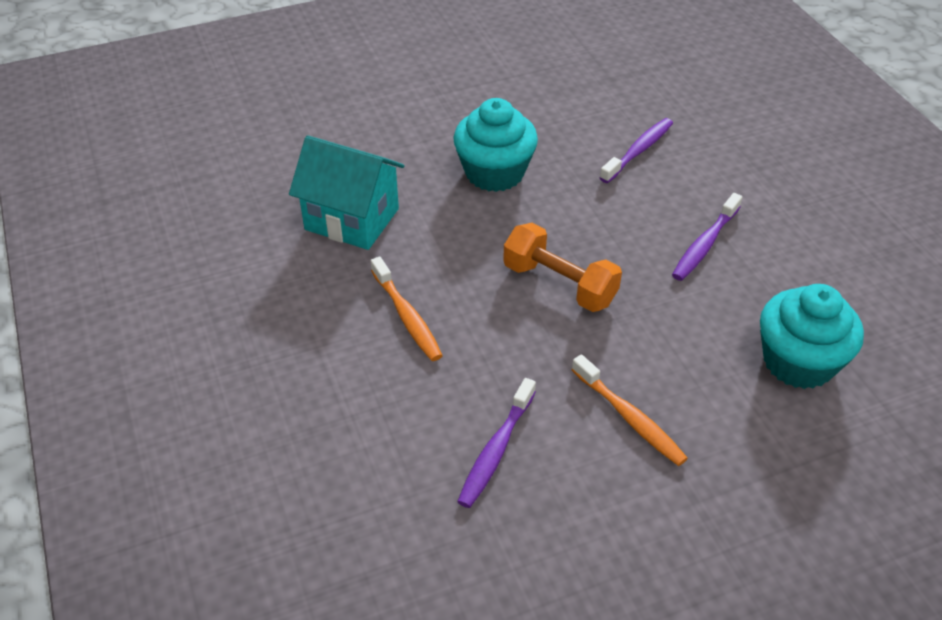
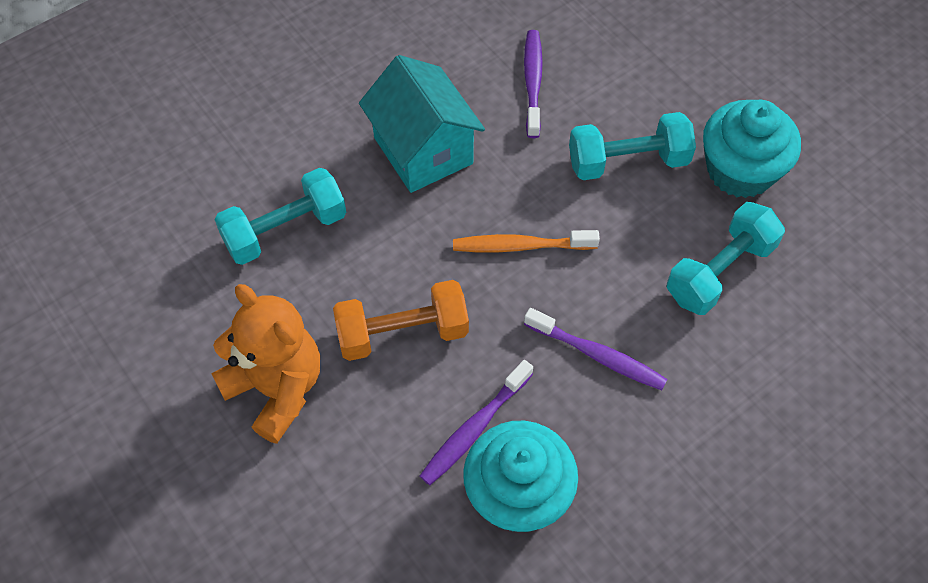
orange teddy bear: none = 0 -> [211,284,320,444] = 1
orange toothbrush: [371,257,443,361] [572,354,688,466] = 2 -> [453,230,600,252] = 1
turquoise dumbbell: none = 0 -> [214,168,346,265] [569,112,696,180] [667,202,785,315] = 3

